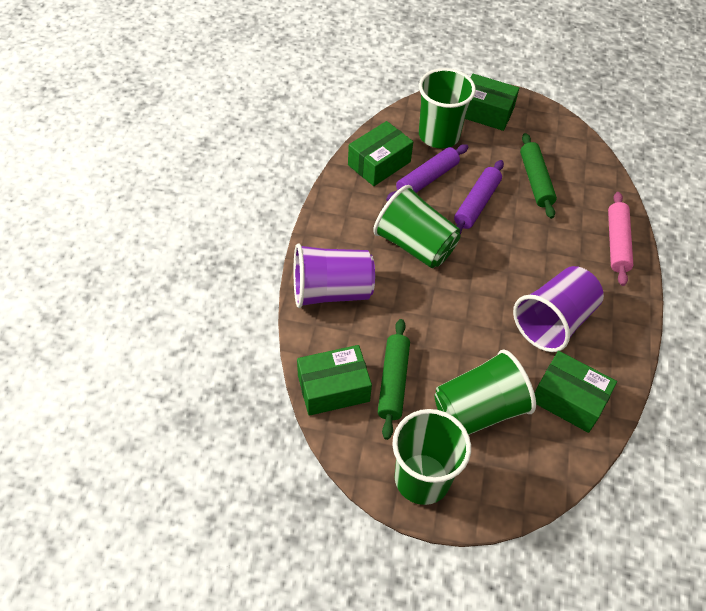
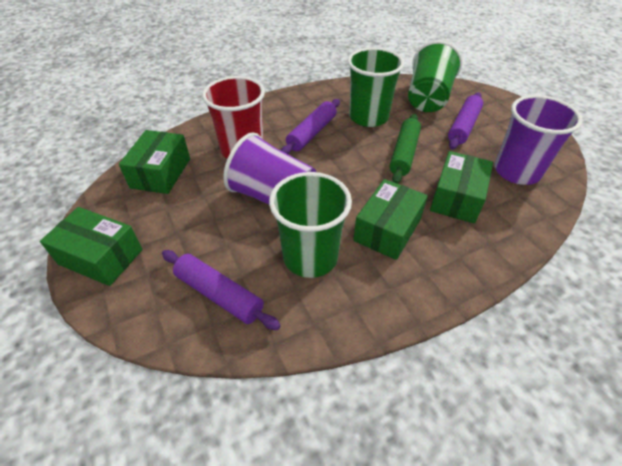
green cup: [373,185,461,268] [392,409,471,505] [419,68,476,148] [435,349,536,435] = 4 -> [269,172,352,278] [348,48,404,127] [408,41,462,112] = 3
green rolling pin: [378,319,410,440] [520,133,557,219] = 2 -> [390,114,421,184] = 1
pink rolling pin: [608,192,633,286] = 1 -> none = 0
purple rolling pin: [386,144,468,202] [454,160,504,234] = 2 -> [162,250,281,330] [281,99,340,154] [448,93,483,150] = 3
red cup: none = 0 -> [202,76,265,158] = 1

